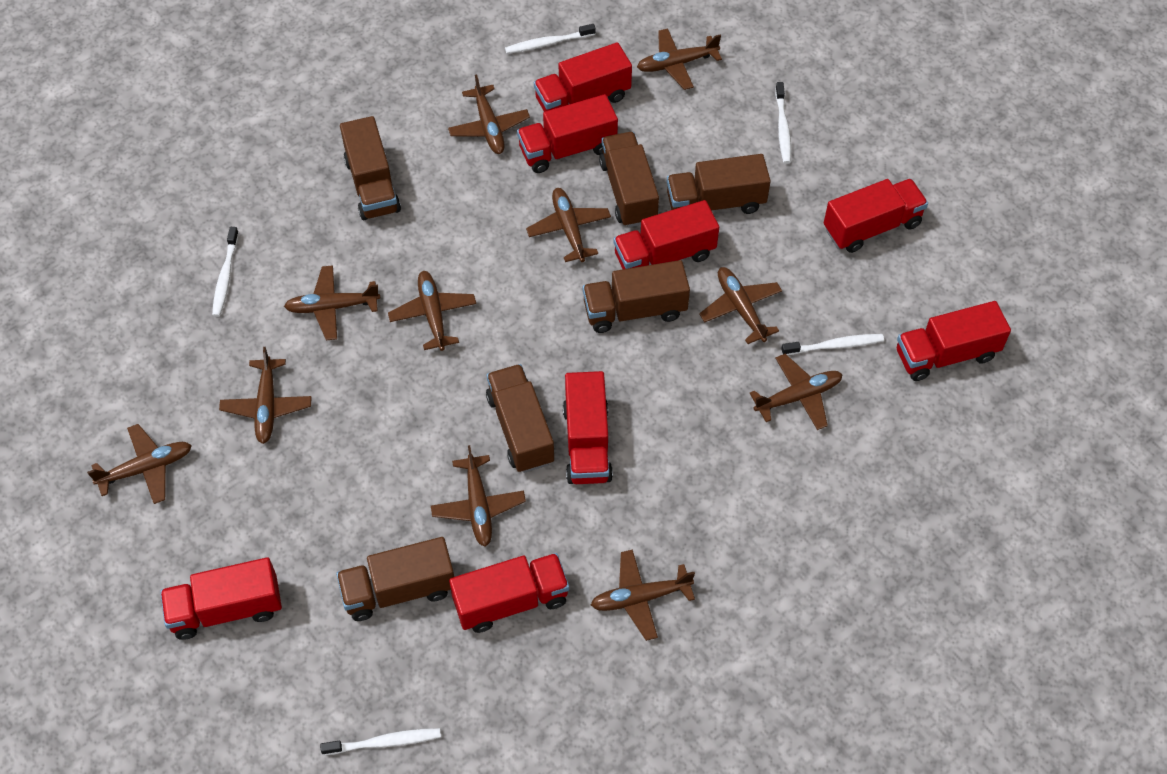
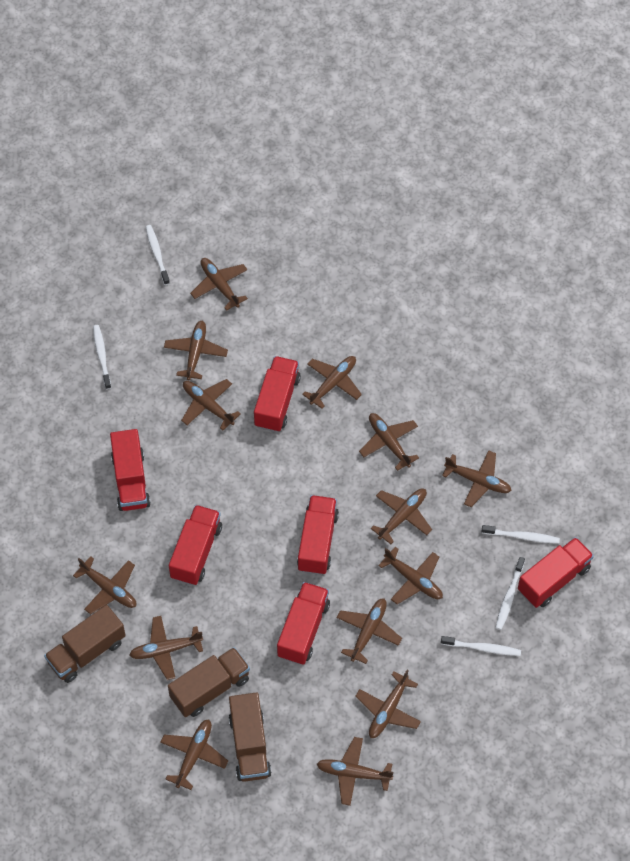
brown plane: [87,424,192,504] [219,347,311,444] [284,265,380,341] [388,271,476,351] [431,445,526,547] [448,74,530,154] [526,188,611,262] [591,549,695,641] [637,28,722,90] [699,267,782,344] [750,354,843,430] = 11 -> [73,556,136,614] [130,616,203,680] [160,719,228,790] [164,321,228,381] [181,379,241,431] [190,258,248,311] [302,356,362,409] [317,737,393,806] [337,598,402,664] [355,669,421,738] [359,413,419,471] [371,488,432,544] [378,547,443,605] [442,450,512,507] = 14
brown truck: [336,537,454,621] [340,116,401,220] [486,364,554,473] [583,260,690,333] [599,132,659,227] [667,154,771,214] = 6 -> [44,605,126,683] [168,647,250,717] [229,692,272,782] = 3
red truck: [160,557,282,640] [449,553,569,633] [517,94,618,173] [534,42,632,112] [563,371,613,484] [613,200,719,269] [824,179,928,253] [897,301,1011,381] = 8 -> [110,429,151,511] [169,505,222,585] [254,356,301,432] [277,582,330,665] [297,495,339,575] [518,537,594,608] = 6

